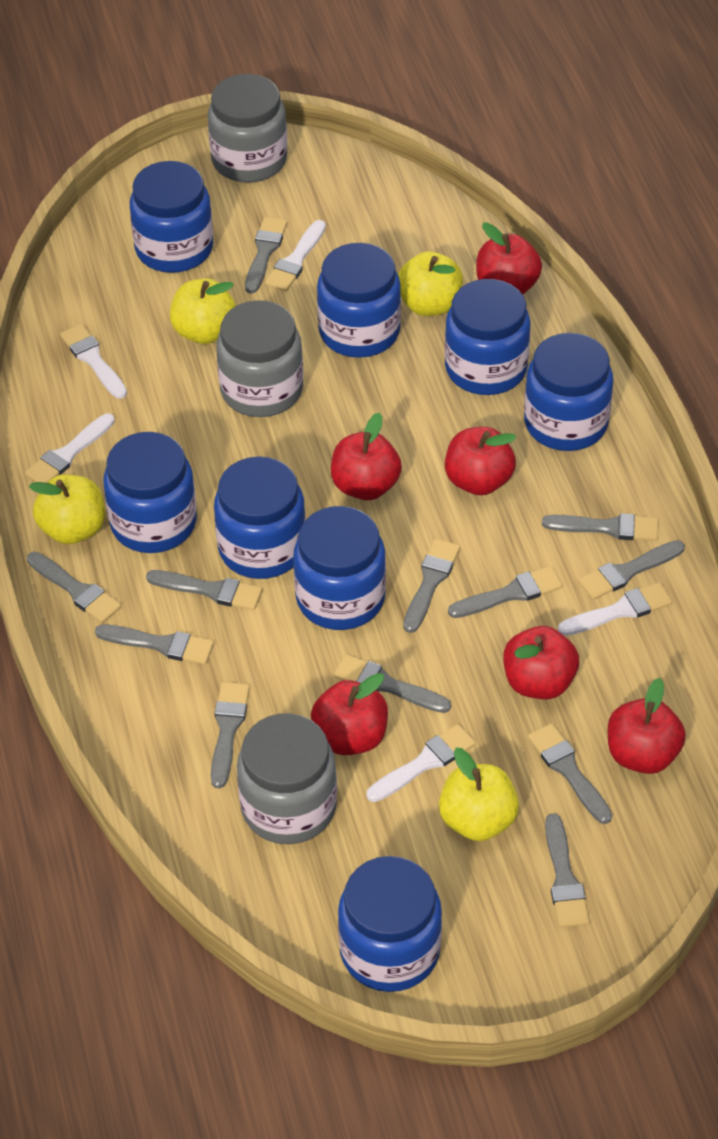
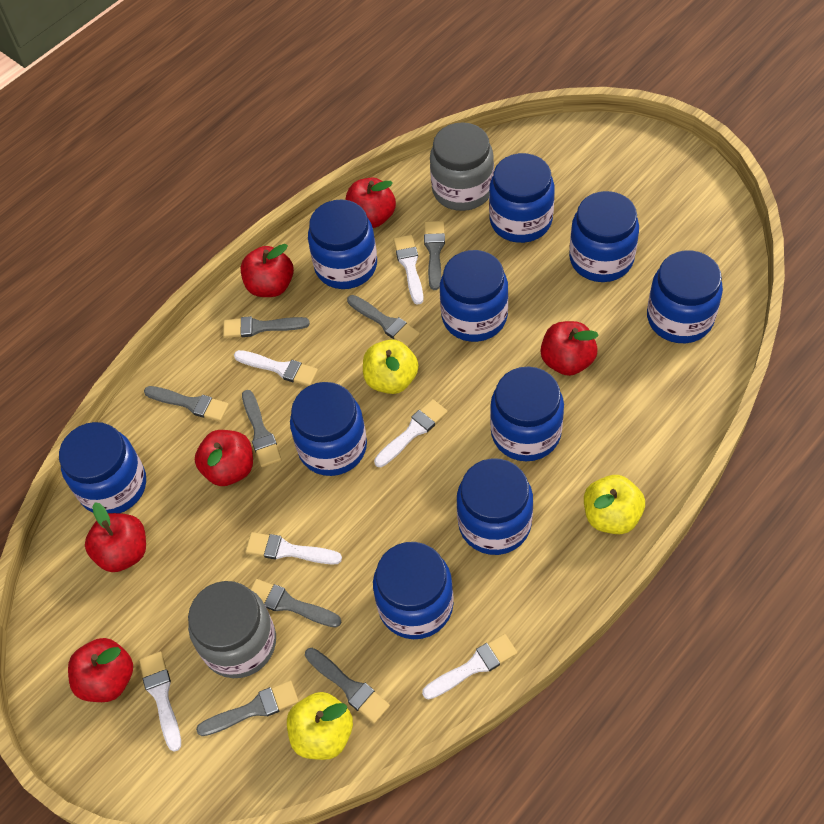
blue jar: [103,432,197,553] [130,161,213,273] [214,456,306,579] [293,506,386,630] [317,243,401,358] [338,856,442,992] [445,279,531,395] [524,333,613,451] = 8 -> [59,422,146,513] [290,382,367,476] [308,200,377,289] [373,542,454,639] [440,250,508,342] [457,458,533,555] [489,153,555,243] [490,366,564,461] [569,191,639,282] [647,251,723,343] = 10
grey brush: [27,552,121,623] [95,624,214,664] [146,570,263,610] [211,682,250,788] [245,217,287,294] [334,654,451,713] [403,539,460,633] [448,566,563,618] [528,723,612,824] [542,513,659,541] [545,813,589,927] [578,540,685,600] = 12 -> [144,386,229,422] [196,680,299,736] [223,316,310,338] [242,390,282,467] [250,579,341,627] [305,648,390,724] [347,295,420,347] [424,221,445,290] = 8
grey jar: [208,74,288,183] [216,300,303,417] [237,713,337,844] = 3 -> [188,581,276,678] [430,122,494,211] = 2
white brush: [25,413,115,483] [60,324,127,399] [265,220,326,292] [367,724,476,802] [558,582,672,636] = 5 -> [139,651,181,752] [234,350,318,386] [245,532,342,564] [374,399,448,467] [393,235,423,305] [422,634,517,700] = 6
yellow apple: [29,475,105,544] [170,279,236,344] [398,251,463,316] [439,748,519,841] = 4 -> [287,692,353,760] [363,339,419,394] [584,475,645,534] = 3

